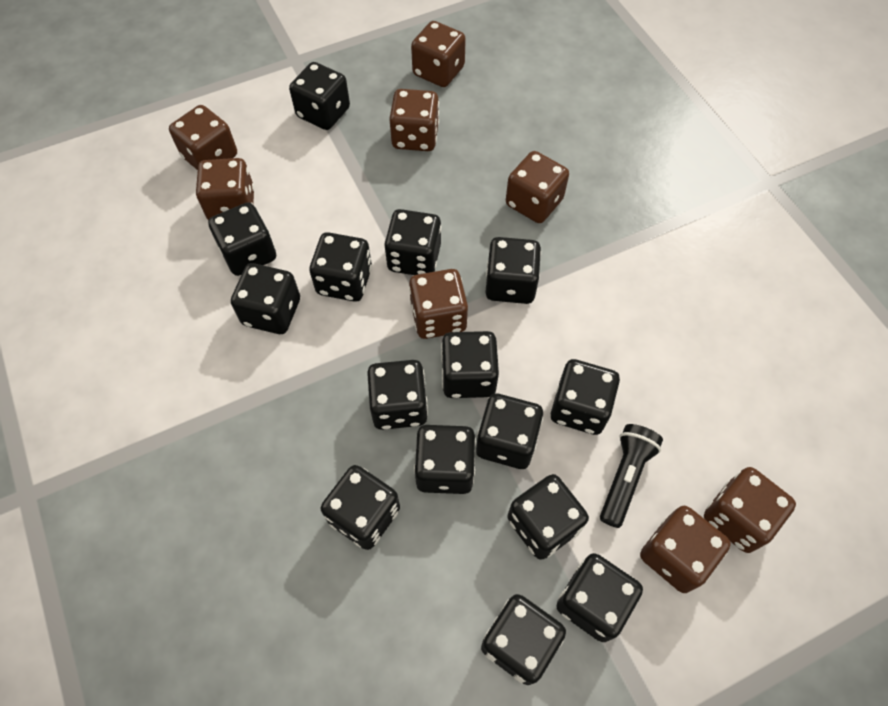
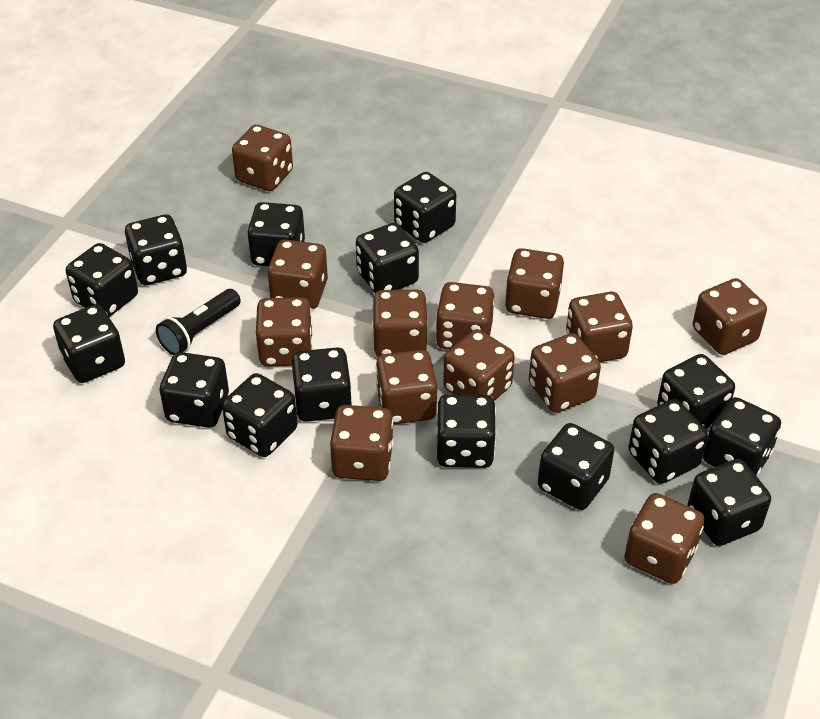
brown dice: [169,105,237,170] [196,158,254,220] [389,89,439,151] [409,269,468,339] [411,21,466,87] [506,151,569,223] [640,506,731,593] [704,467,796,553] = 8 -> [232,125,293,191] [256,297,313,366] [267,239,328,309] [330,405,394,481] [372,290,427,357] [376,350,437,424] [436,282,495,350] [443,329,515,401] [505,248,564,319] [529,333,601,413] [566,292,633,362] [624,493,705,584] [693,278,767,355] = 13

